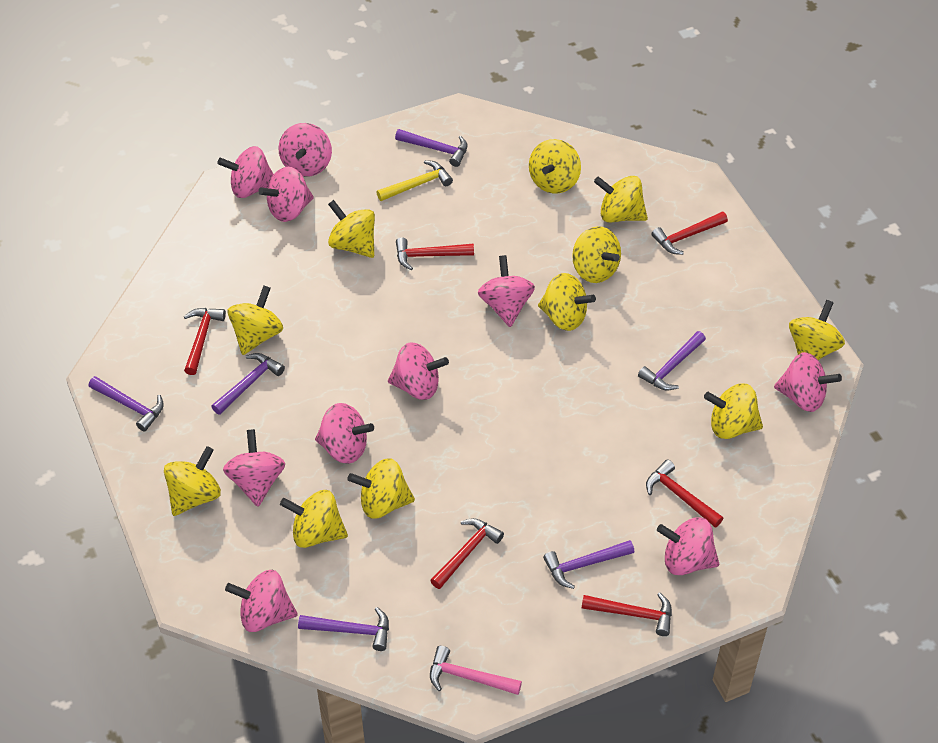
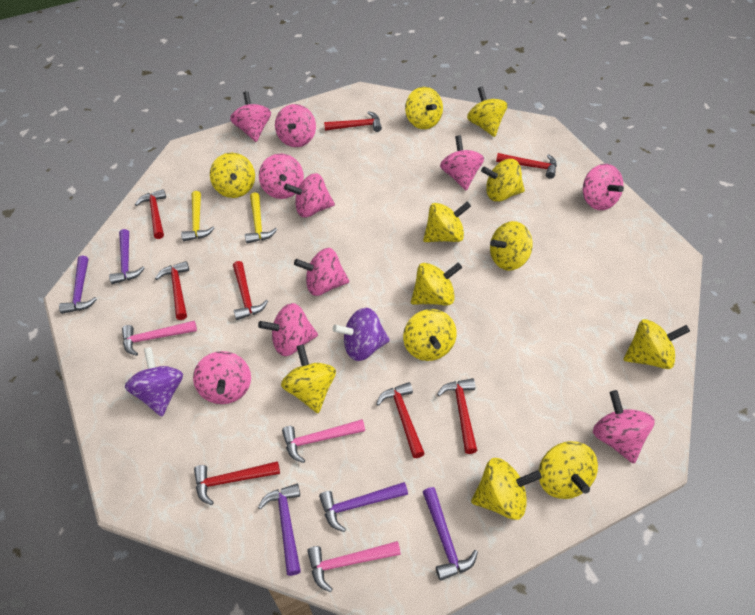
pink hammer: [430,646,522,695] = 1 -> [122,321,197,356] [282,419,365,463] [307,541,401,592] = 3
purple hammer: [89,376,164,432] [211,353,285,415] [298,607,389,651] [395,129,467,167] [543,540,634,589] [638,331,706,391] = 6 -> [59,255,97,314] [109,229,145,284] [258,484,301,576] [319,482,408,532] [423,487,478,581] = 5
purple spinning top: none = 0 -> [125,347,183,417] [333,308,390,361] = 2
red hammer: [184,308,226,375] [396,237,474,270] [430,518,504,589] [582,592,672,636] [646,459,723,528] [651,212,728,255] = 6 -> [135,189,166,239] [155,261,189,320] [194,461,280,505] [233,261,268,320] [324,111,382,132] [376,382,425,458] [437,378,477,454] [496,153,557,179] = 8
yellow hammer: [376,160,453,201] = 1 -> [181,191,215,241] [245,192,277,243] = 2
yellow spinning top: [164,446,221,516] [228,286,283,355] [280,490,348,548] [328,200,375,258] [347,458,415,519] [529,139,581,194] [538,273,596,331] [572,226,621,283] [594,176,648,223] [704,383,763,439] [789,300,845,360] = 11 -> [210,153,255,198] [281,344,336,413] [403,309,457,361] [405,87,443,129] [411,262,462,306] [423,201,471,242] [467,86,507,137] [471,458,542,520] [481,159,525,202] [490,221,533,271] [539,441,598,499] [623,319,690,369] = 12

